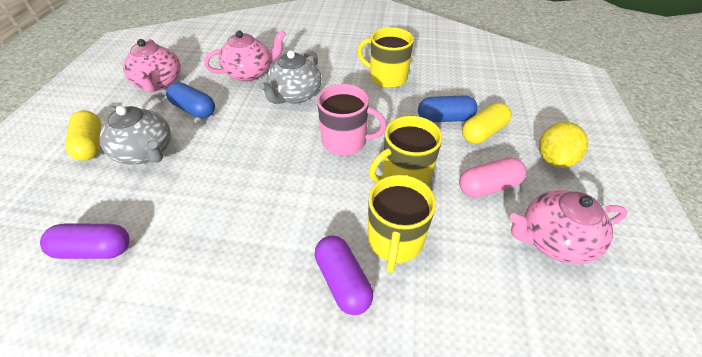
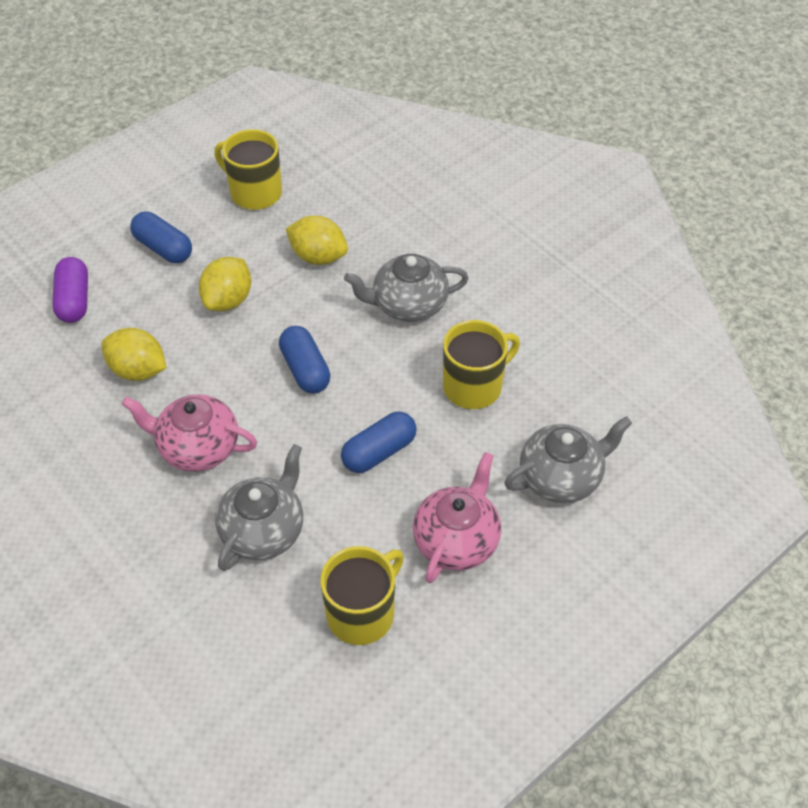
blue capsule: [166,82,215,119] [418,95,478,122] = 2 -> [130,212,192,263] [279,326,331,393] [341,412,417,473] = 3
grey teapot: [99,106,171,165] [259,50,321,104] = 2 -> [215,444,303,571] [344,254,469,322] [504,416,632,503] = 3
pink capsule: [459,157,526,198] = 1 -> none = 0
pink mug: [317,84,387,155] = 1 -> none = 0
pink teapot: [123,39,181,92] [204,30,286,82] [510,190,628,264] = 3 -> [122,394,257,472] [413,452,501,583] = 2
purple capsule: [40,224,130,259] [315,235,373,315] = 2 -> [52,257,88,323] = 1
yellow capsule: [65,110,101,161] [462,103,512,144] = 2 -> none = 0
yellow lemon: [539,122,589,168] = 1 -> [101,328,167,381] [198,257,251,311] [286,216,348,265] = 3

